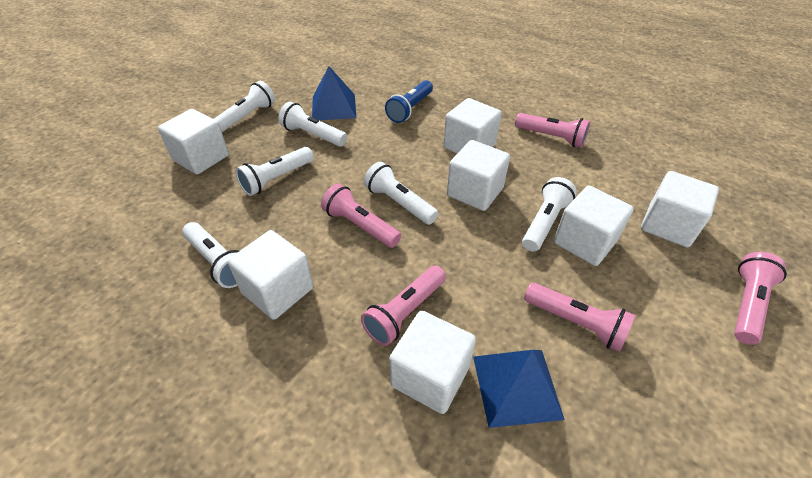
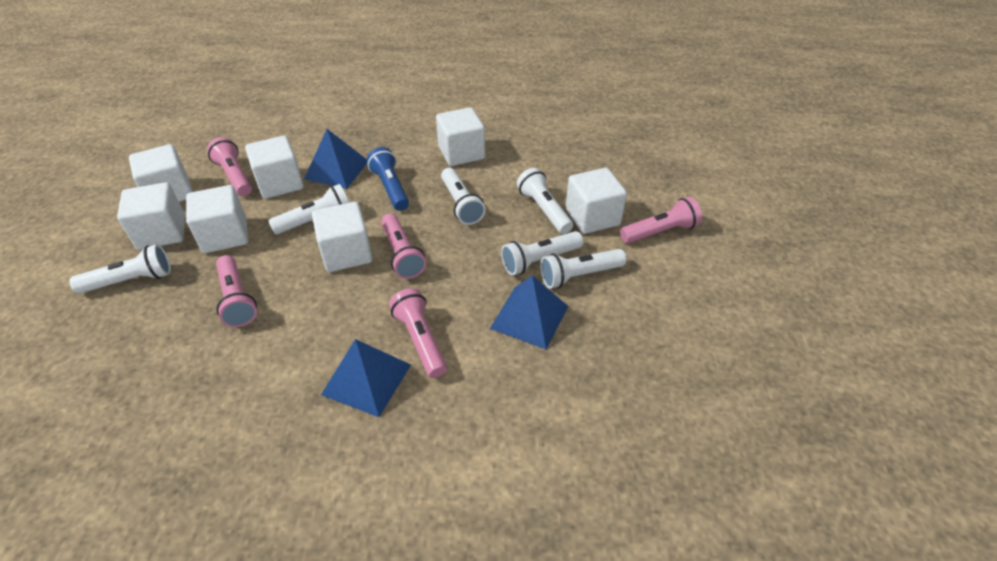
blue pyramid: [312,66,356,120] [473,350,565,428] = 2 -> [304,129,367,189] [321,339,411,417] [490,276,569,349] = 3

